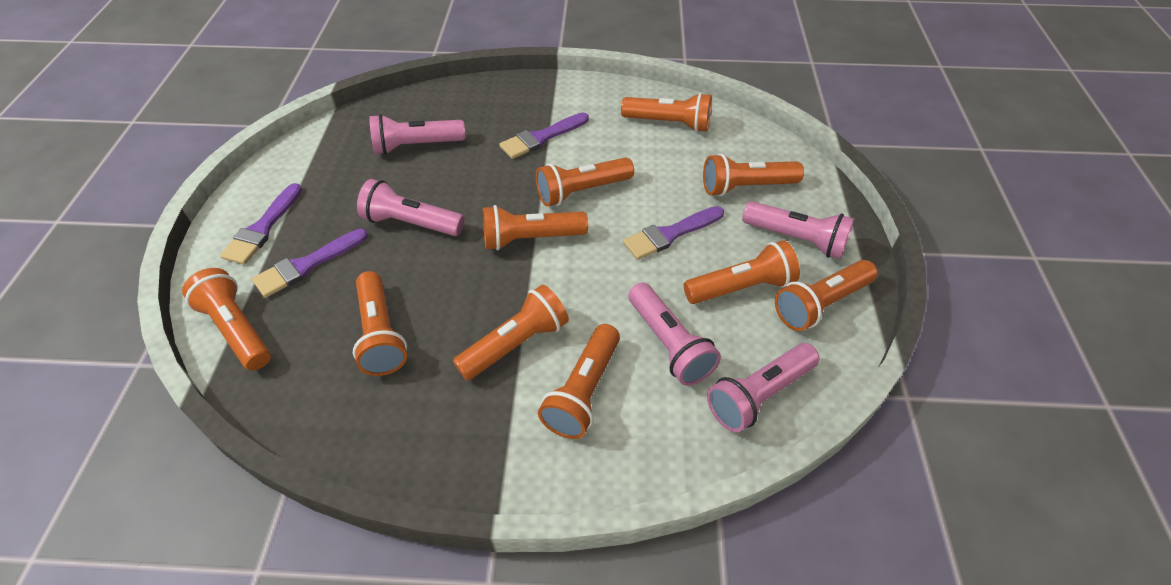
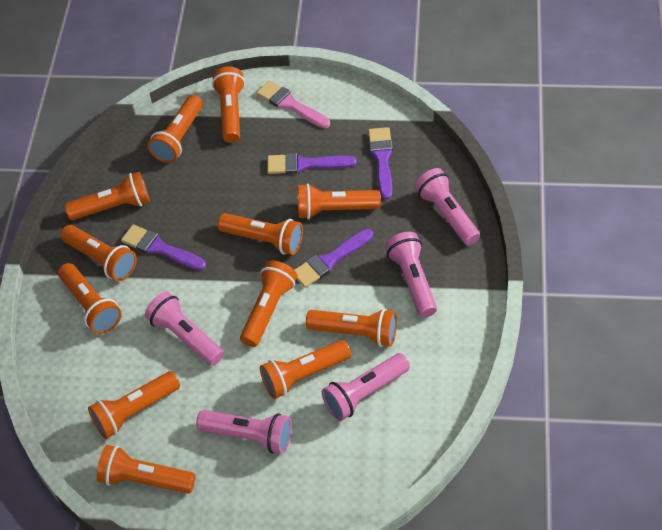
orange flashlight: [182,268,271,370] [353,271,407,376] [453,284,569,380] [483,205,588,250] [536,157,634,207] [538,324,620,439] [621,92,712,132] [684,240,800,304] [703,154,804,196] [775,260,878,331] = 10 -> [58,263,122,334] [60,225,137,281] [65,172,150,220] [88,371,180,439] [97,445,196,494] [148,95,203,163] [212,67,245,143] [218,213,303,255] [240,260,297,347] [260,340,351,399] [297,183,381,219] [306,309,397,347] = 12
pink brush: none = 0 -> [256,80,330,128] = 1

